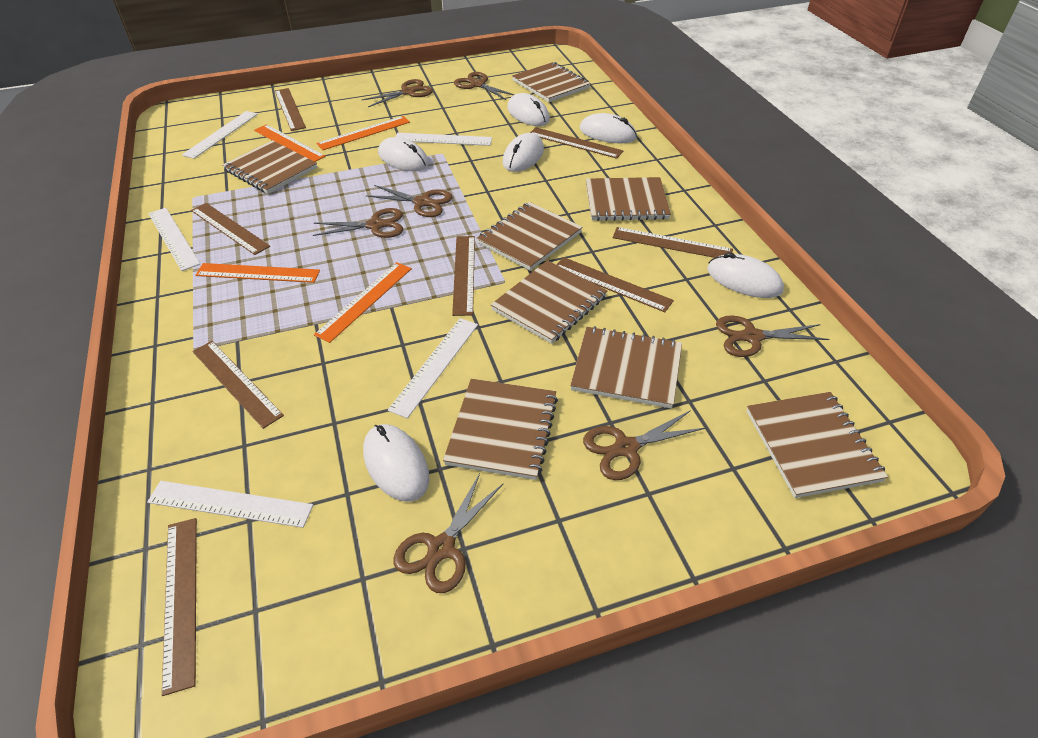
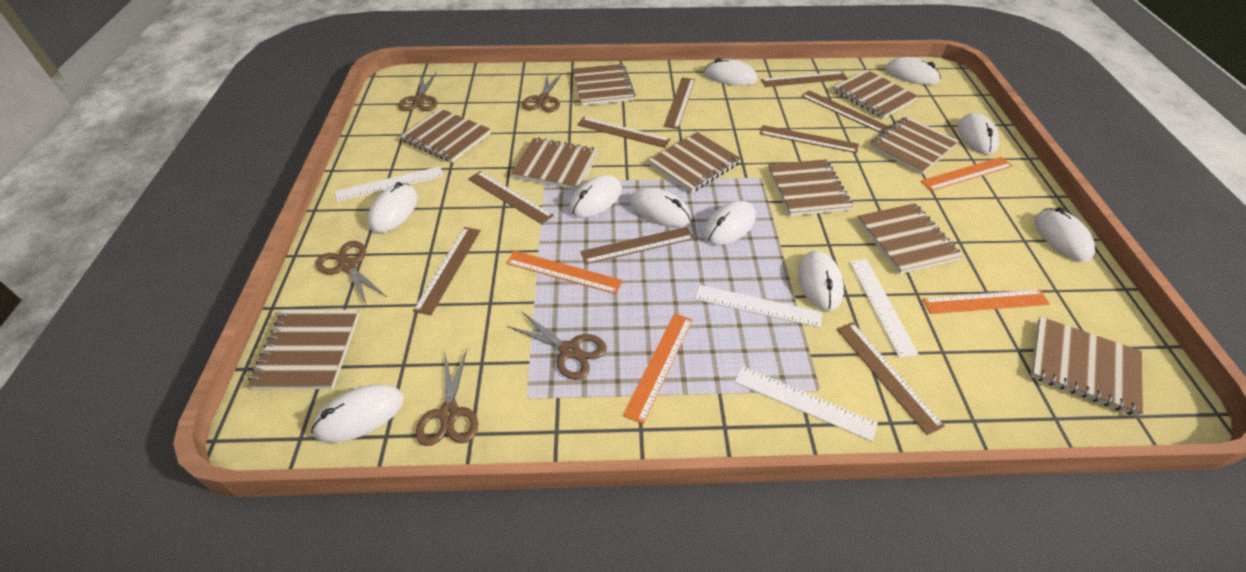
brown notebook: [222,140,317,194] [443,379,558,480] [477,202,582,271] [491,260,607,344] [512,62,591,102] [570,326,682,408] [586,177,671,221] [747,392,888,498] = 8 -> [248,310,360,389] [400,108,491,163] [511,137,598,190] [573,64,635,106] [649,132,741,193] [768,159,853,216] [833,70,918,118] [857,203,963,274] [870,116,959,174] [1031,316,1143,416] = 10
brown ruler: [162,518,197,696] [191,203,270,255] [192,341,284,429] [275,88,306,131] [452,236,475,316] [530,127,623,159] [556,257,674,312] [613,227,733,258] = 8 -> [413,227,481,316] [468,171,554,224] [577,117,670,148] [580,227,694,264] [664,77,695,129] [760,125,859,153] [761,72,848,87] [801,90,889,133] [836,322,945,435] = 9
brown scissors: [313,208,403,238] [361,79,433,107] [366,185,452,217] [393,473,503,593] [454,72,515,101] [583,410,706,480] [716,316,829,357] = 7 -> [316,241,387,306] [398,72,437,111] [416,349,478,446] [507,311,607,380] [522,73,562,112] = 5
white mouse: [363,424,429,502] [378,137,429,171] [503,133,544,172] [507,93,550,126] [579,113,637,143] [707,252,784,298] = 6 -> [311,384,404,443] [368,182,418,233] [569,175,622,218] [630,188,691,227] [703,201,756,245] [704,58,757,86] [798,251,844,311] [885,57,941,85] [958,113,999,154] [1035,207,1095,262] = 10
white ruler: [147,481,313,528] [148,208,200,271] [182,111,258,159] [388,318,478,418] [396,133,492,146] = 5 -> [335,167,444,202] [695,285,822,328] [734,366,878,441] [849,259,919,358] = 4

